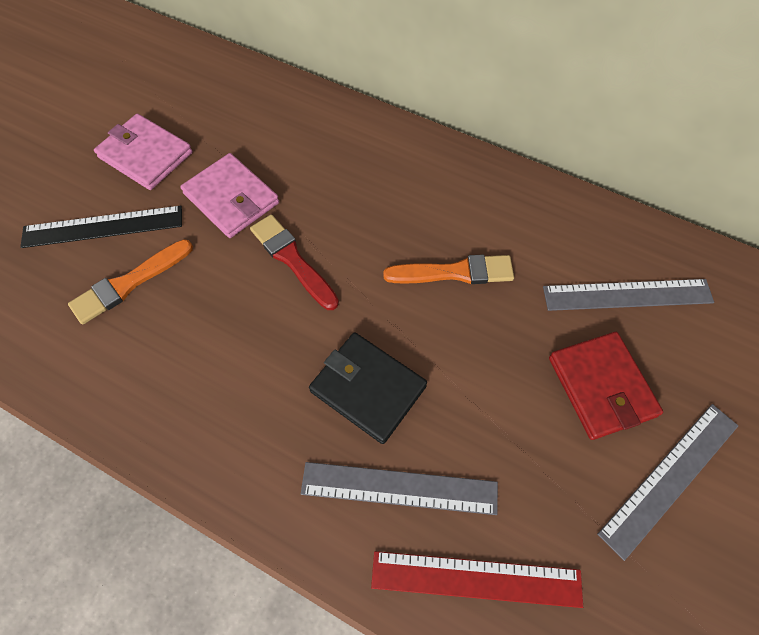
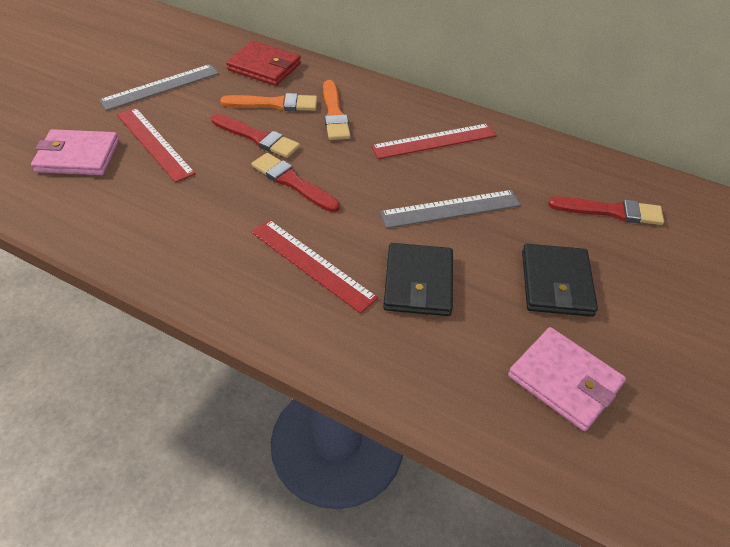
black ruler: [20,206,182,248] = 1 -> none = 0
black wallet: [309,332,427,444] = 1 -> [383,243,453,316] [522,244,598,317] = 2
grey ruler: [301,462,498,515] [543,279,714,311] [597,404,738,561] = 3 -> [99,64,219,111] [380,190,521,228] = 2
red brush: [250,214,339,310] = 1 -> [212,114,300,158] [252,153,340,212] [548,197,664,225] = 3
red ruler: [371,551,583,608] = 1 -> [117,108,196,183] [251,219,378,314] [371,123,497,159] = 3

